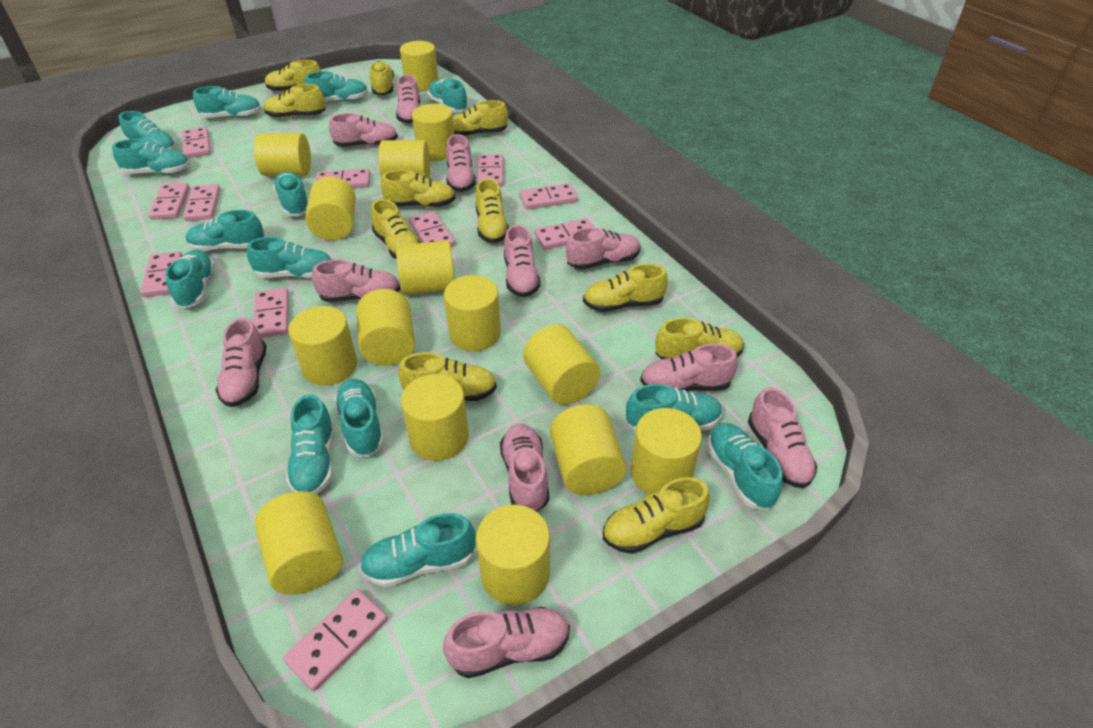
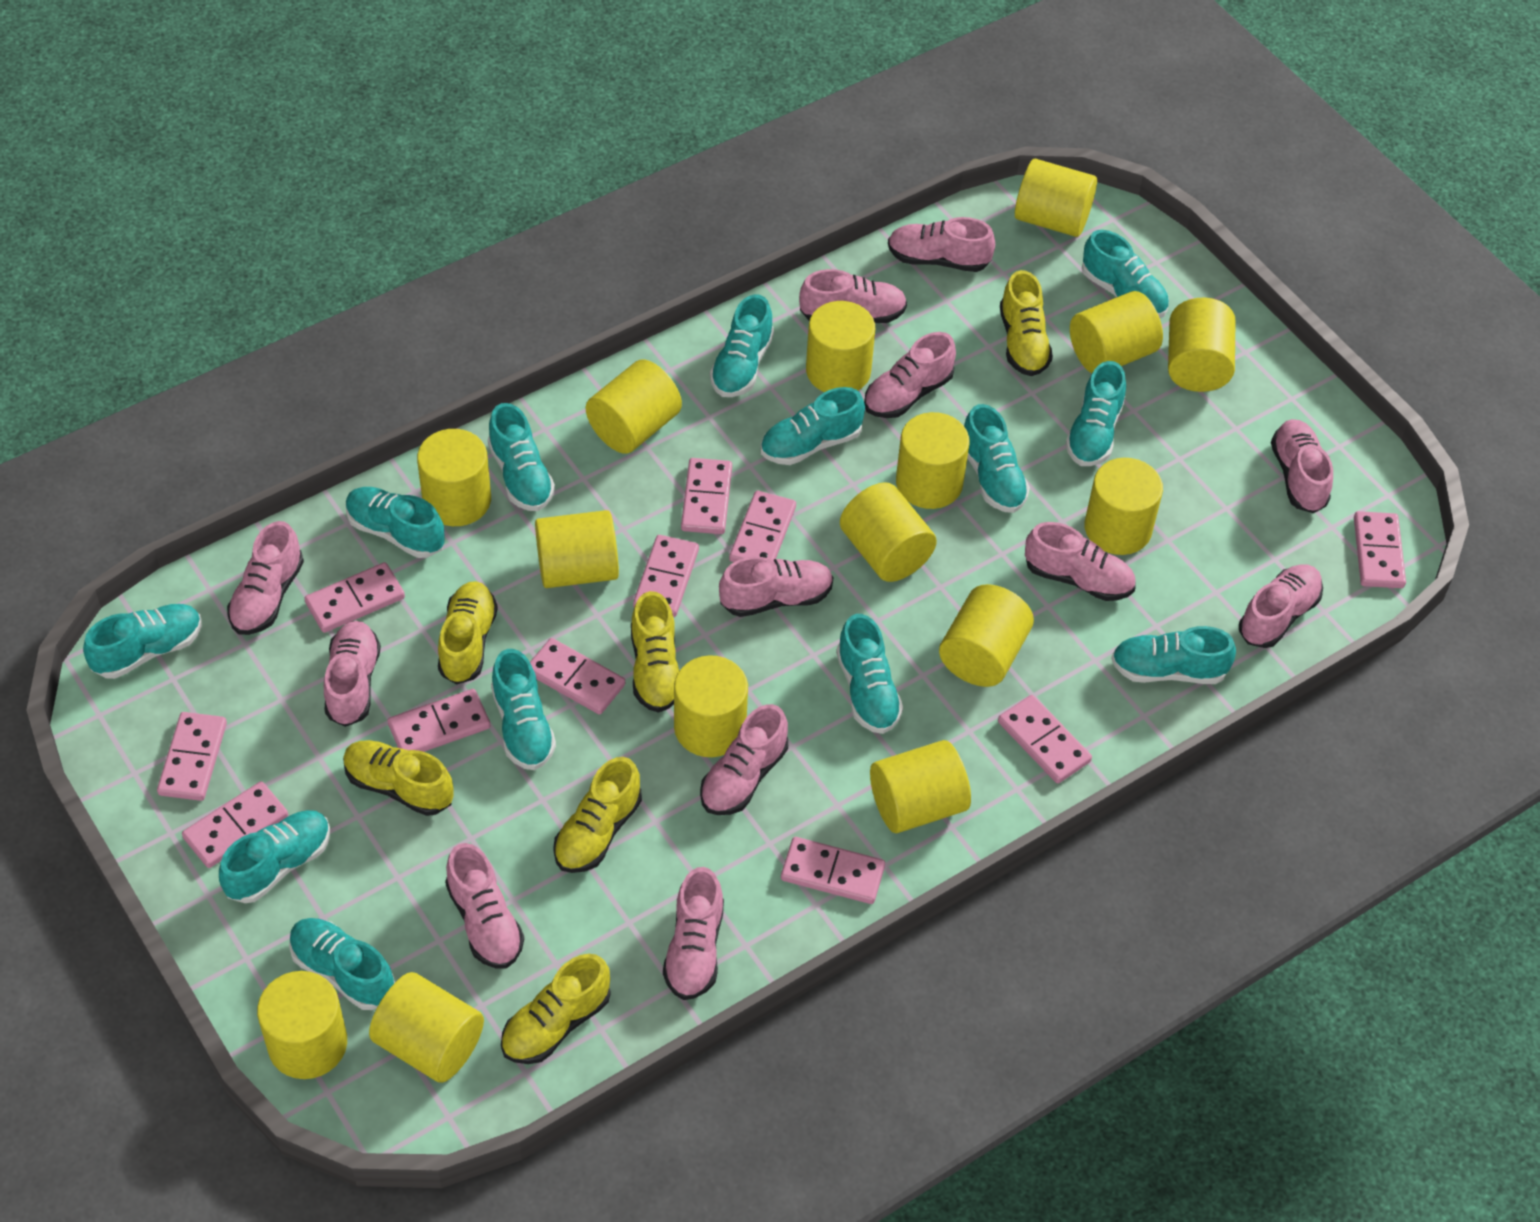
pink shoe: [216,318,267,407] [312,259,401,302] [329,113,398,147] [396,75,420,124] [443,607,570,678] [446,134,476,192] [500,424,549,512] [504,225,541,297] [566,228,640,270] [640,344,738,391] [748,387,817,488] = 11 -> [227,521,304,635] [324,621,381,727] [445,843,524,969] [663,867,724,1000] [700,704,788,815] [719,557,833,617] [799,269,907,323] [864,332,956,418] [888,217,995,272] [1025,522,1136,601] [1239,564,1323,648] [1271,419,1333,513] = 12
turquoise shoe: [112,139,190,174] [119,111,177,150] [165,249,215,309] [186,210,264,251] [193,86,261,118] [247,237,331,278] [273,171,308,216] [286,394,334,494] [304,71,368,102] [334,379,384,457] [359,513,476,587] [428,78,468,113] [626,384,723,432] [707,423,783,510] = 14 -> [83,604,202,679] [219,810,330,903] [289,918,395,1010] [346,487,445,558] [488,403,555,511] [491,649,556,770] [710,294,774,397] [761,387,865,465] [836,614,903,734] [964,404,1030,513] [1065,361,1126,466] [1082,230,1169,318] [1111,626,1236,684] = 13
yellow shoe: [264,84,326,118] [265,60,321,92] [370,61,394,95] [371,199,421,259] [381,170,456,208] [398,352,497,401] [453,100,508,137] [476,178,509,243] [583,264,668,312] [603,477,710,554] [655,318,744,359] = 11 -> [343,740,454,816] [438,581,498,684] [501,954,611,1064] [553,757,642,873] [631,591,679,713] [1000,270,1053,376] = 6

